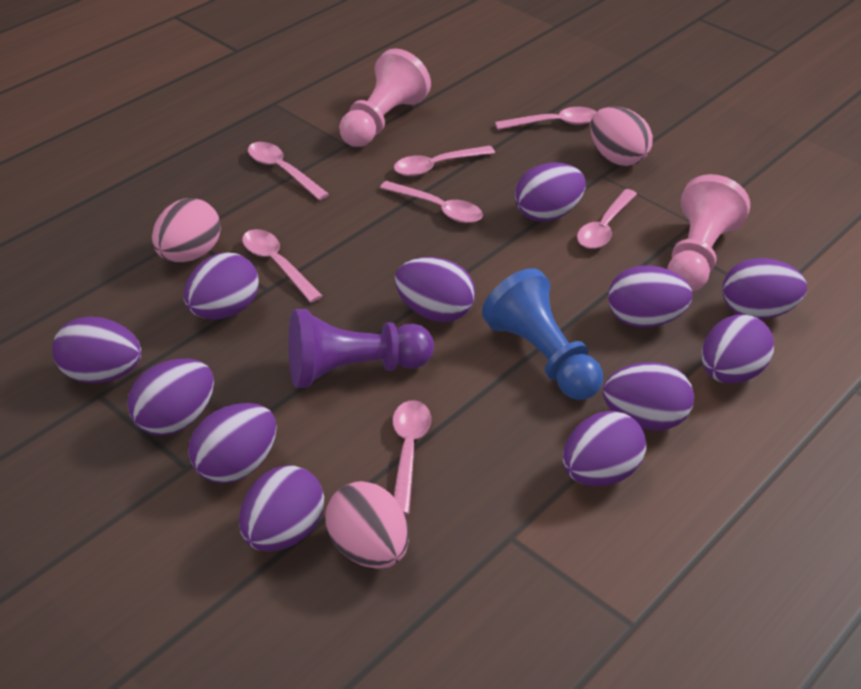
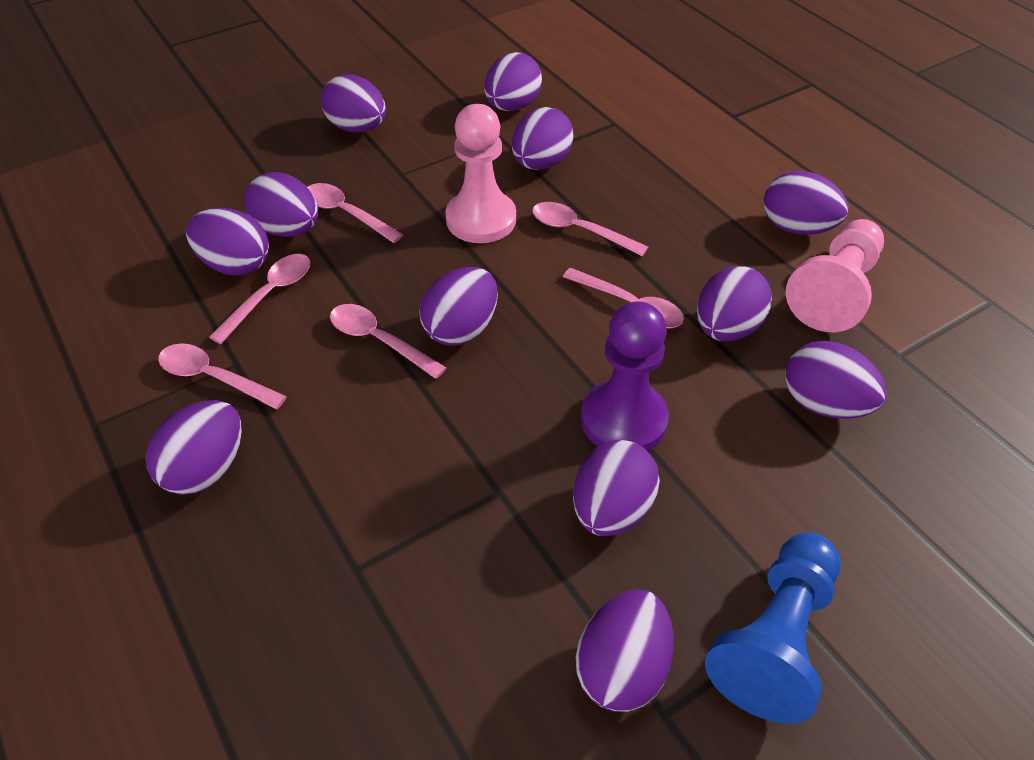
pink egg: [152,198,221,262] [325,481,409,569] [590,107,653,166] = 3 -> none = 0
pink spoon: [242,229,323,303] [248,142,329,200] [380,181,483,223] [393,400,431,515] [394,145,495,176] [495,107,596,130] [577,189,637,249] = 7 -> [158,343,287,409] [209,254,311,344] [307,183,404,243] [330,304,446,379] [532,202,648,256] [563,268,684,329] = 6

